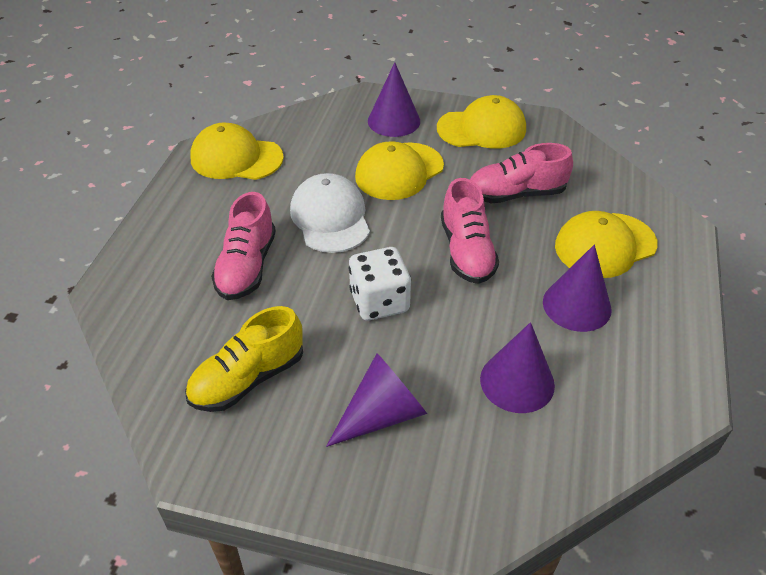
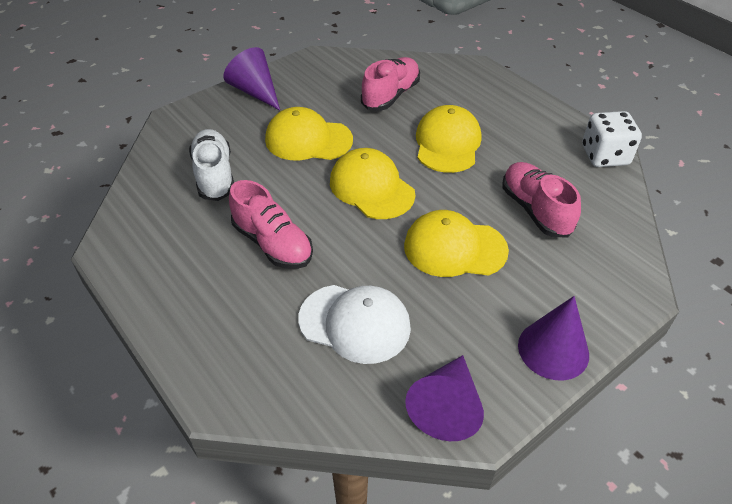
purple cone: [326,353,427,447] [368,62,420,137] [480,322,555,413] [543,245,612,332] = 4 -> [223,47,280,110] [405,355,484,441] [518,296,589,380] = 3
white shoe: none = 0 -> [189,129,234,201] = 1
yellow shoe: [185,306,303,412] = 1 -> none = 0

